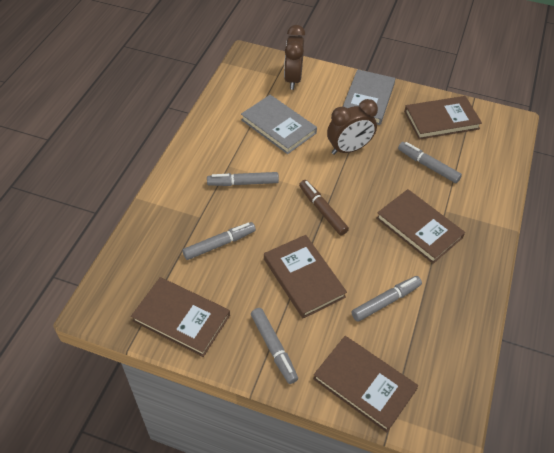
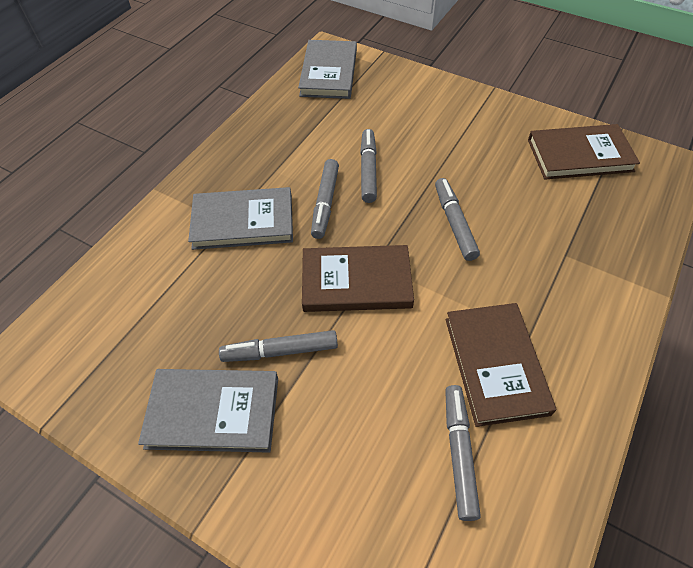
brown book: [131,277,230,357] [264,235,347,318] [313,336,418,433] [376,189,465,264] [404,96,482,140] = 5 -> [302,245,414,312] [445,303,556,427] [528,124,640,179] = 3
brown clock: [284,25,305,90] [327,99,378,155] = 2 -> none = 0
brown marker: [299,180,349,235] = 1 -> none = 0
grey book: [241,95,317,154] [343,69,395,125] = 2 -> [138,369,278,453] [188,187,293,250] [298,40,357,99] = 3

